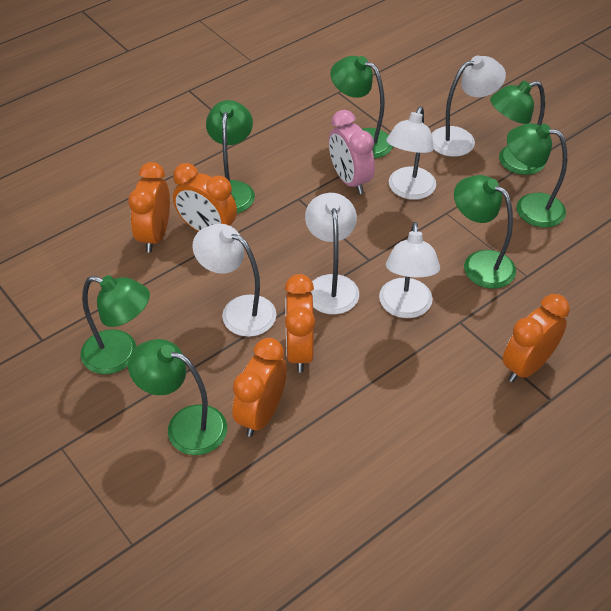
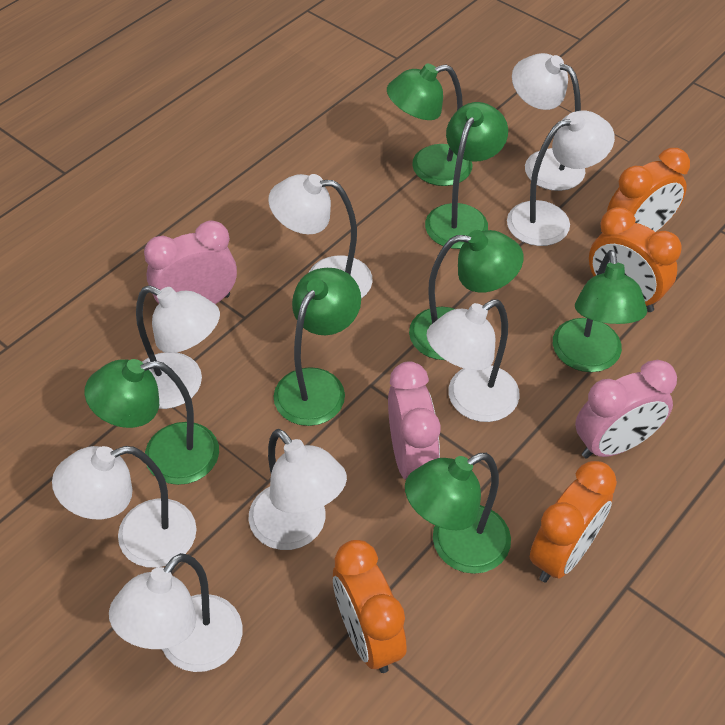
orange clock: [128,162,170,253] [173,163,237,232] [232,338,287,437] [285,274,315,373] [503,294,570,382] = 5 -> [333,540,407,673] [530,461,617,582] [589,207,682,312] [607,148,690,232] = 4
pink clock: [329,110,375,194] = 1 -> [144,221,237,304] [388,361,441,480] [575,360,677,459] = 3
white lamp: [192,224,276,337] [305,193,359,314] [379,222,440,318] [386,106,436,200] [431,56,506,157] = 5 -> [52,446,197,568] [109,553,242,672] [136,285,220,409] [248,429,347,550] [268,174,373,299] [427,299,520,422] [507,110,615,246] [512,53,585,191] = 8

